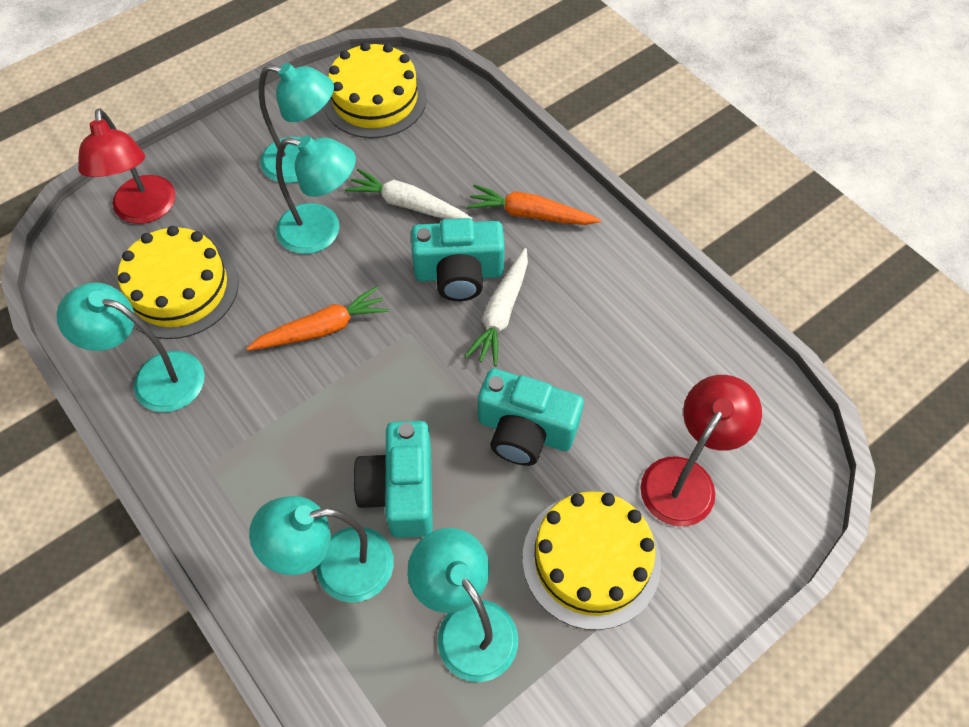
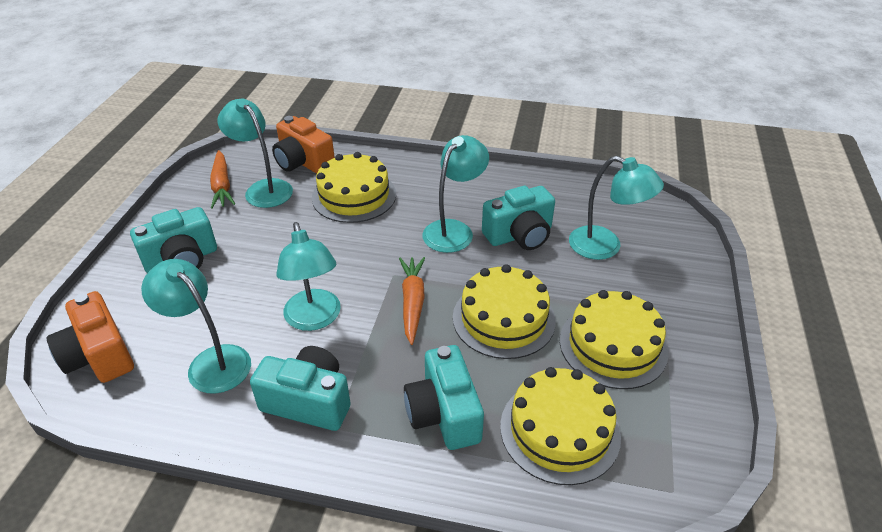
orange camera: none = 0 -> [46,291,134,383] [272,116,335,174] = 2
red lamp: [78,108,176,224] [640,375,762,527] = 2 -> none = 0
turquoise camera: [353,421,433,538] [411,218,505,301] [478,368,584,466] = 3 -> [130,207,217,273] [250,346,350,431] [404,345,484,450] [482,186,555,250] = 4
white carrot: [345,169,472,219] [464,248,528,367] = 2 -> none = 0
yellow cake: [118,226,239,339] [324,42,427,138] [522,491,661,630] = 3 -> [312,152,396,223] [453,264,556,359] [500,367,621,485] [560,290,669,389] = 4

